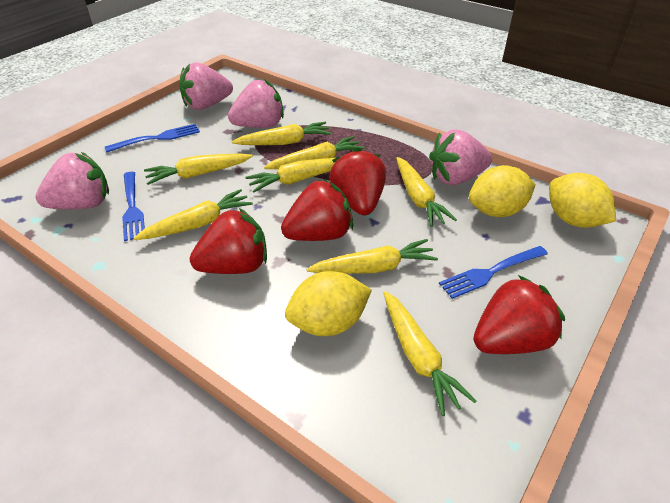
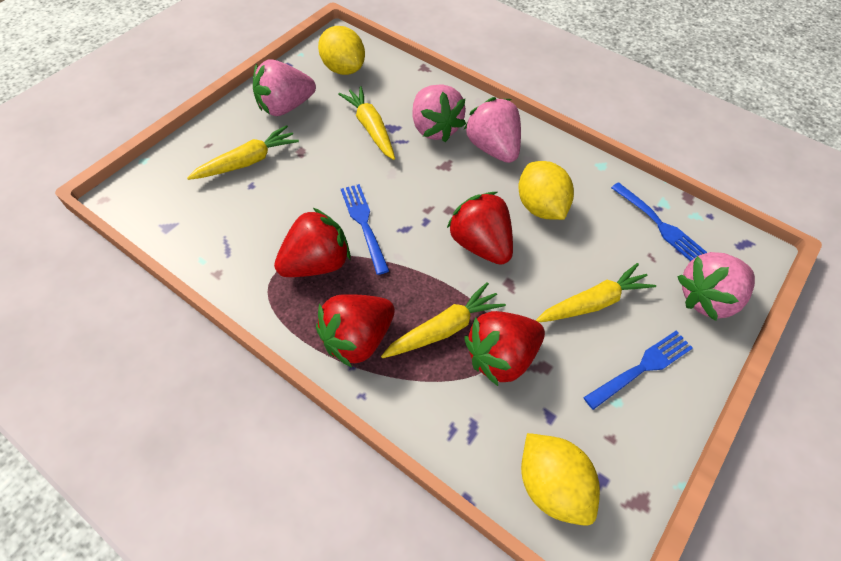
yellow carrot: [134,189,253,240] [144,154,253,185] [232,122,332,145] [246,158,335,192] [264,136,365,169] [306,239,438,274] [384,291,476,416] [396,157,457,227] = 8 -> [187,125,299,180] [338,86,395,160] [381,282,506,358] [535,263,656,322] = 4

